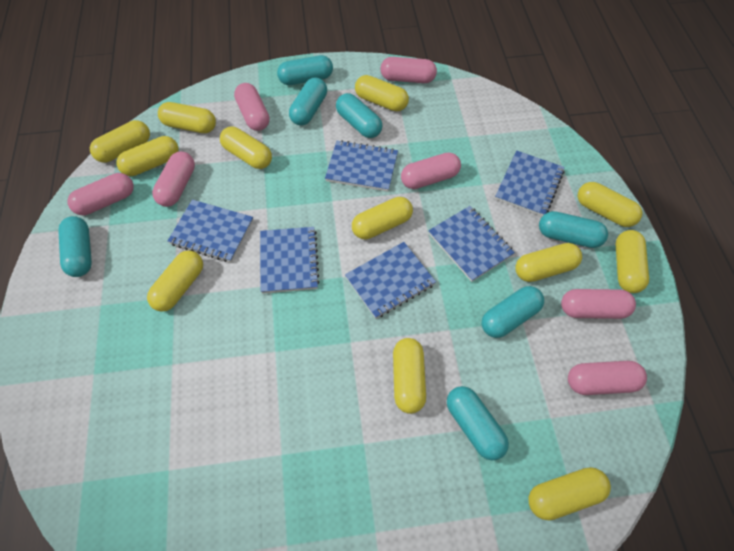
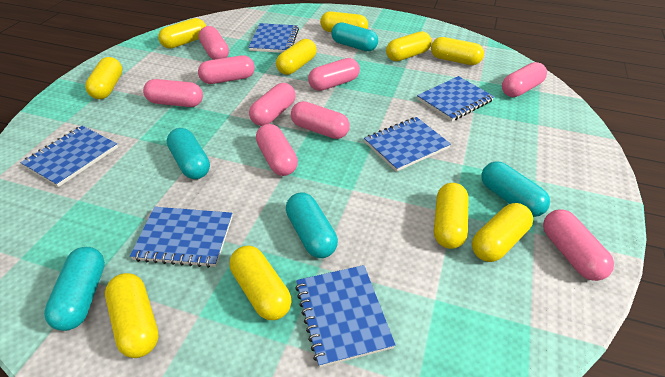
pink capsule: [67,173,134,215] [152,152,195,207] [234,83,270,131] [380,57,437,83] [401,152,461,189] [561,289,636,319] [568,361,647,395] = 7 -> [143,79,203,107] [198,55,255,84] [199,26,229,60] [249,83,296,126] [256,124,298,176] [291,101,350,139] [308,58,360,91] [502,62,547,97] [543,209,614,281] = 9
turquoise capsule: [58,216,92,277] [277,55,333,85] [289,77,327,126] [336,93,382,138] [447,386,509,461] [482,286,544,338] [539,211,608,248] = 7 -> [44,247,105,331] [167,128,210,179] [286,192,338,258] [331,22,378,51] [481,161,550,217] = 5
yellow capsule: [90,120,150,162] [117,136,179,176] [147,250,203,312] [158,102,216,133] [220,127,272,169] [352,197,413,240] [355,75,409,111] [393,338,426,414] [516,243,582,282] [529,467,611,520] [578,182,642,227] [616,230,649,293] = 12 -> [85,57,122,99] [105,273,159,358] [158,18,206,49] [230,246,292,320] [276,39,317,75] [320,11,368,32] [386,31,432,61] [431,37,484,65] [434,183,469,249] [472,203,533,262] = 10

